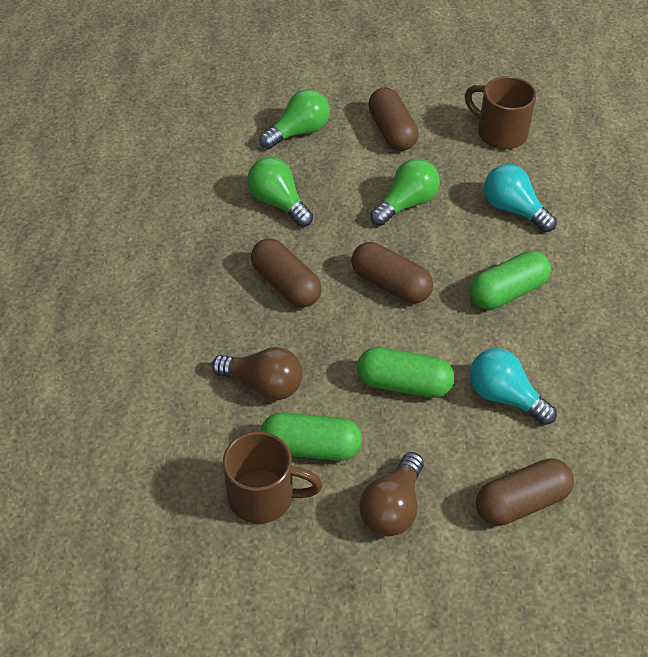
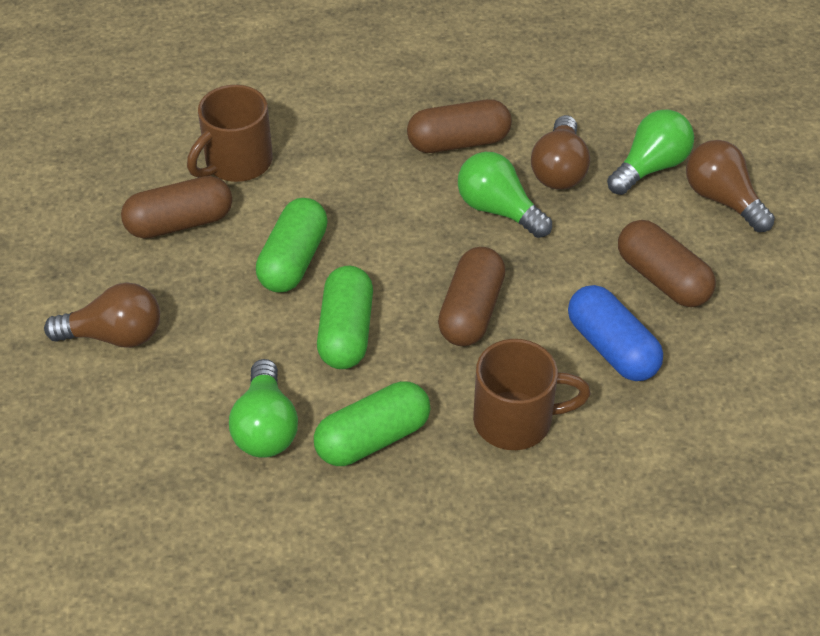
blue capsule: none = 0 -> [568,285,663,381] = 1
brown light bulb: [212,347,302,400] [359,452,424,536] = 2 -> [44,282,160,348] [531,115,590,190] [686,140,775,232] = 3
turquoise light bulb: [470,348,557,425] [484,164,557,232] = 2 -> none = 0

